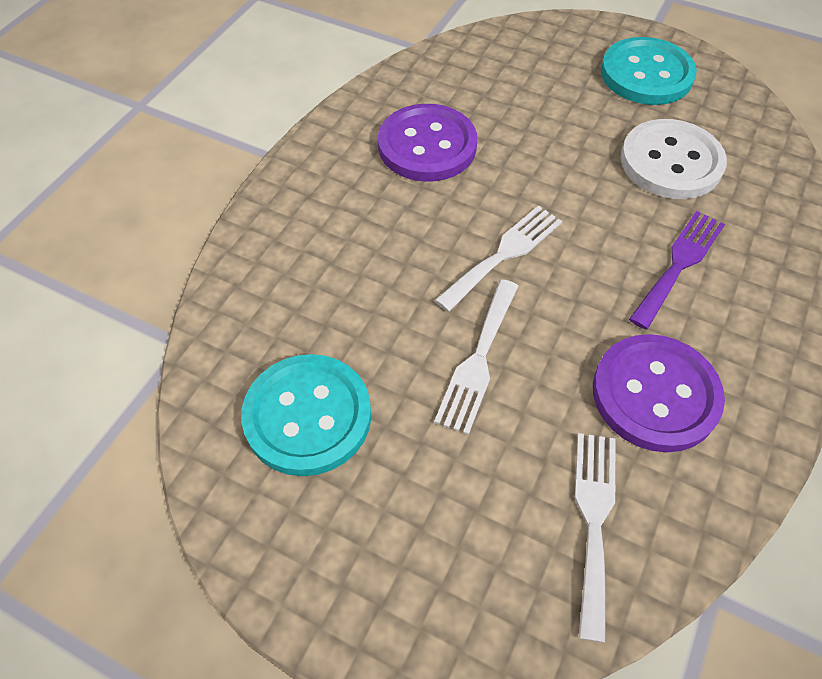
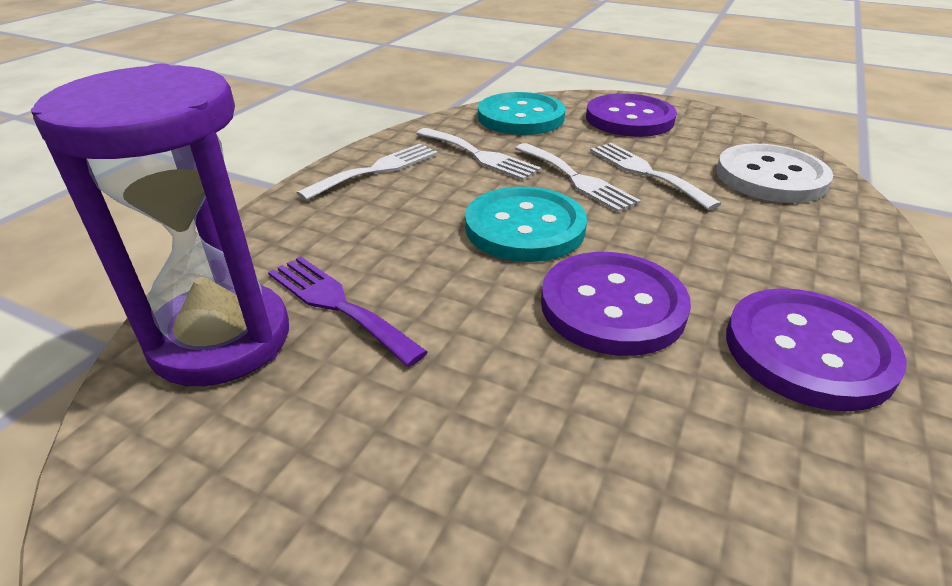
purple button: [378,104,477,182] [593,334,725,452] = 2 -> [541,252,691,356] [586,93,677,137] [726,288,907,412] = 3
purple hourglass: none = 0 -> [31,64,289,386] = 1
white fork: [434,279,519,435] [435,205,562,312] [575,433,616,643] = 3 -> [297,144,438,201] [416,128,541,180] [515,143,641,212] [590,143,721,210] = 4

